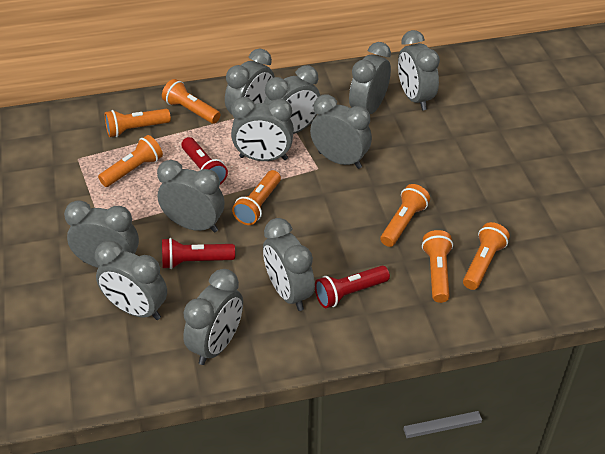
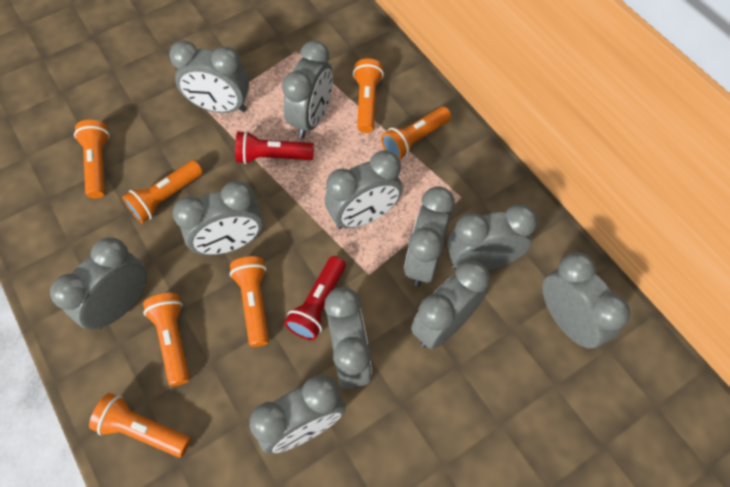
red flashlight: [162,238,235,269] [181,137,228,184] [315,266,390,308] = 3 -> [235,131,314,164] [284,256,346,340] = 2

